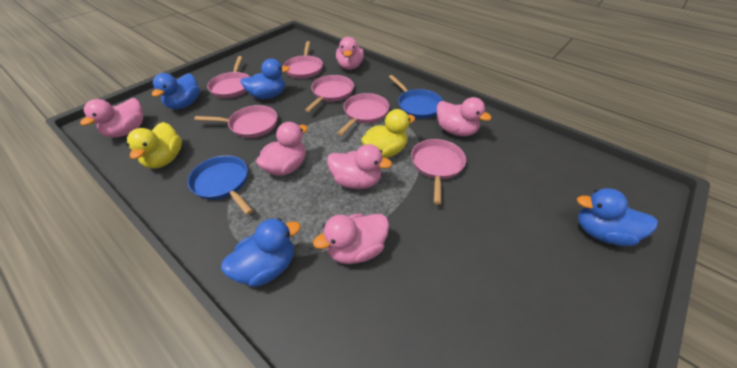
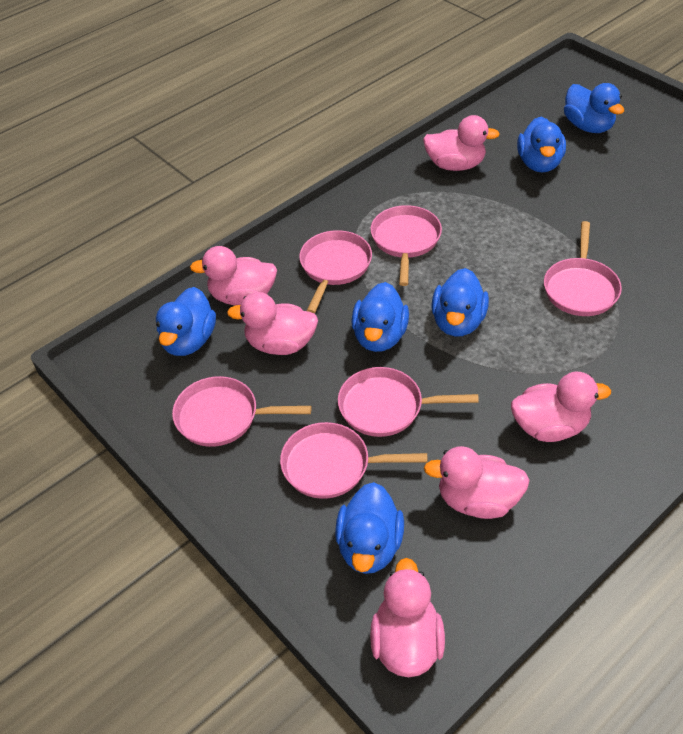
blue duck: [152,73,200,109] [221,218,301,287] [240,59,290,99] [577,188,658,246] = 4 -> [156,287,216,356] [335,482,404,574] [351,282,409,352] [431,268,489,336] [517,117,566,173] [564,83,624,133] = 6
blue pan: [188,155,253,215] [389,75,443,119] = 2 -> none = 0
yellow duck: [126,122,182,169] [361,109,415,158] = 2 -> none = 0

